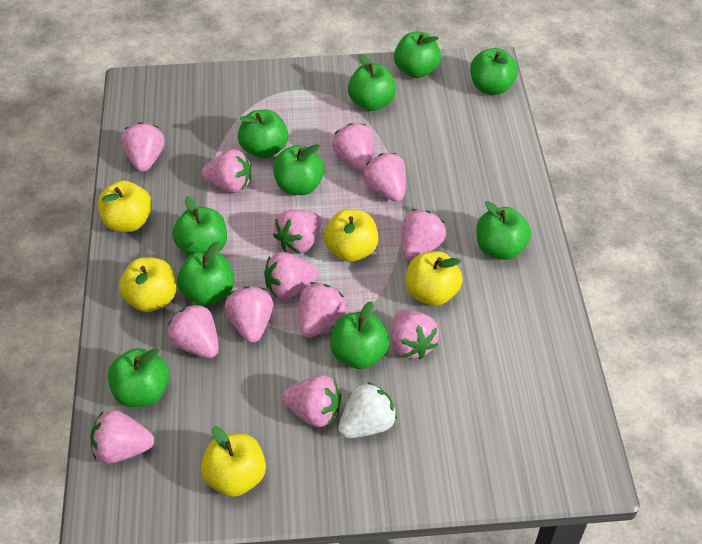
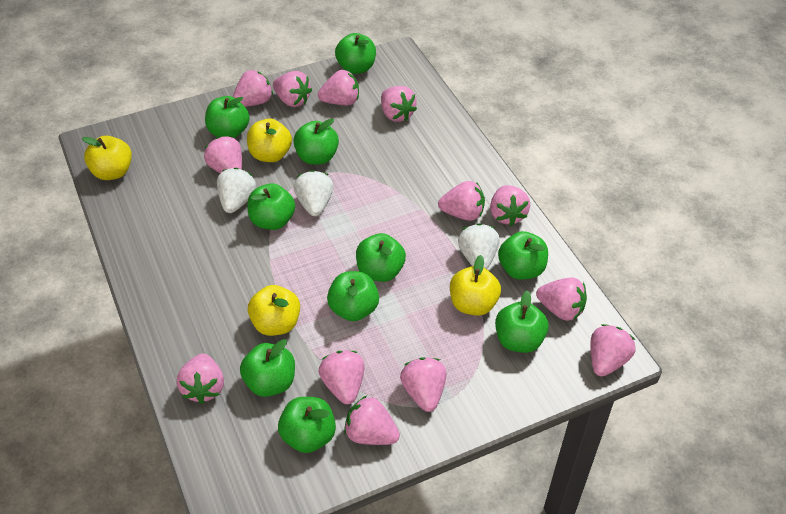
white strawberry: [338,382,397,438] = 1 -> [217,168,256,213] [294,170,333,216] [458,223,499,269] = 3
yellow apple: [98,180,152,232] [119,257,176,312] [201,426,266,497] [324,209,378,262] [406,251,463,306] = 5 -> [82,136,132,180] [247,118,292,162] [248,285,300,336] [450,255,501,316] = 4

